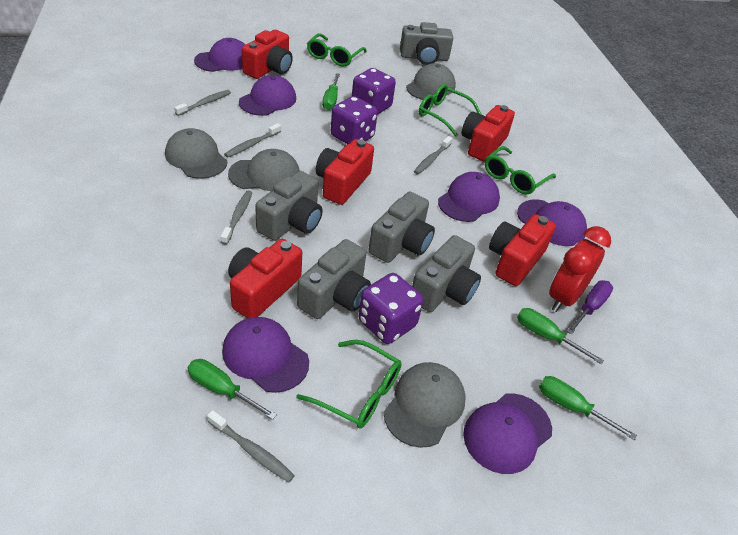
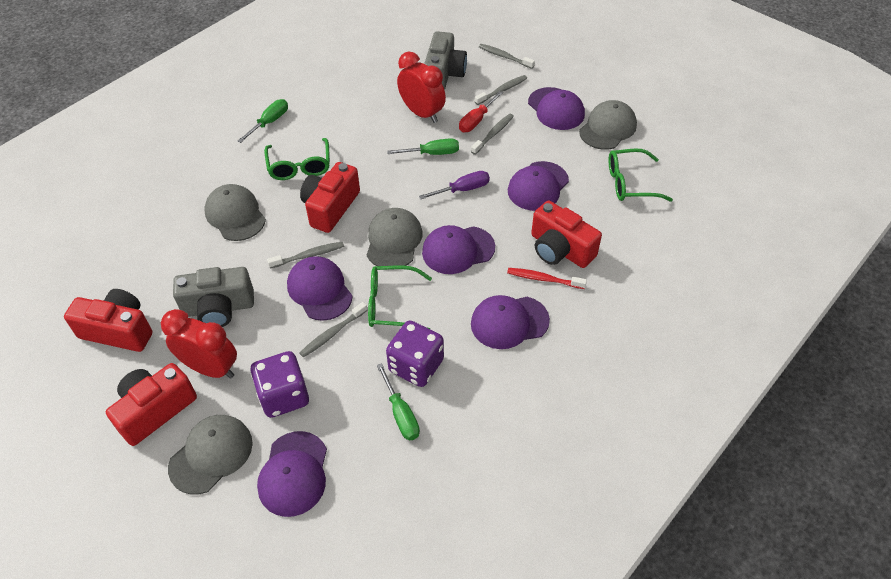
green glasses: [296,340,402,429] [307,33,367,67] [419,84,482,137] [485,146,556,195] = 4 -> [264,138,330,180] [368,265,432,329] [609,149,673,202] = 3
green screwdriver: [188,359,277,420] [322,73,340,110] [517,308,604,364] [539,376,637,440] = 4 -> [237,99,288,143] [377,363,420,440] [387,138,459,155] = 3
grey camera: [255,171,323,241] [297,239,371,319] [368,192,435,263] [400,22,453,65] [412,235,481,312] = 5 -> [173,267,254,327] [424,31,467,90] = 2
purple dice: [331,96,378,144] [352,68,396,115] [358,273,423,344] = 3 -> [250,351,309,418] [386,320,444,387] = 2
red camera: [228,239,302,318] [242,30,293,79] [316,139,374,205] [461,105,515,162] [489,214,556,286] = 5 -> [64,289,152,352] [106,363,197,446] [300,162,360,233] [531,201,602,268] = 4
red clock: [549,226,611,312] = 1 -> [161,309,237,378] [397,51,446,123] = 2
red screwdriver: none = 0 -> [459,91,503,132] = 1
red toothbrush: none = 0 -> [507,268,587,289] = 1

